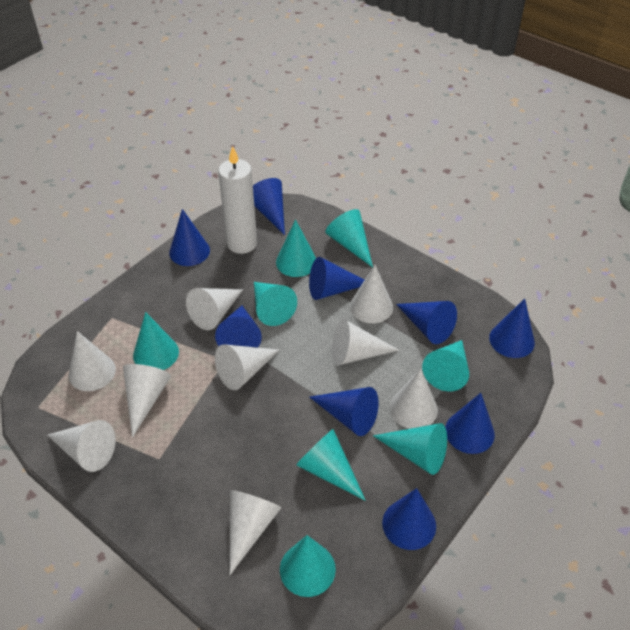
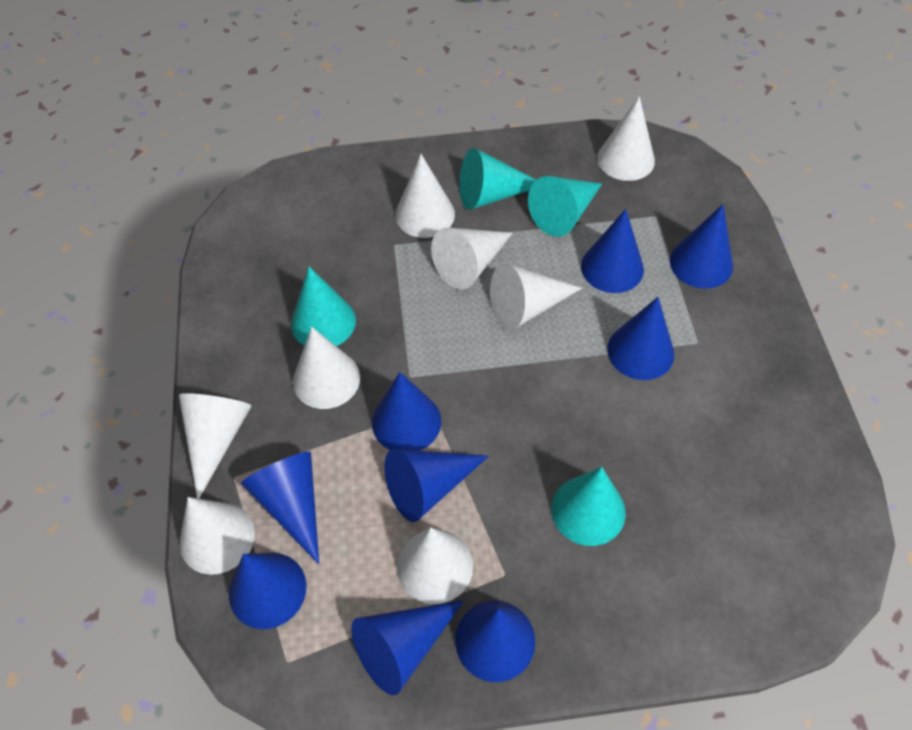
turquoise cone: [133,312,179,370] [254,282,297,326] [276,219,316,277] [280,535,336,597] [296,429,366,501] [325,209,373,268] [373,423,447,475] [422,340,469,392] = 8 -> [291,267,356,346] [459,148,536,210] [528,176,602,237] [551,467,626,546] = 4
white candle: [218,146,257,254] = 1 -> none = 0
white cone: [47,420,116,472] [69,331,116,391] [123,364,171,438] [186,288,243,330] [215,344,279,390] [229,490,281,575] [332,319,399,365] [350,265,393,323] [390,368,438,429] = 9 -> [179,393,252,499] [180,497,255,575] [293,327,360,409] [395,154,455,238] [397,527,473,604] [431,227,513,289] [490,263,582,330] [597,96,655,181] = 8

